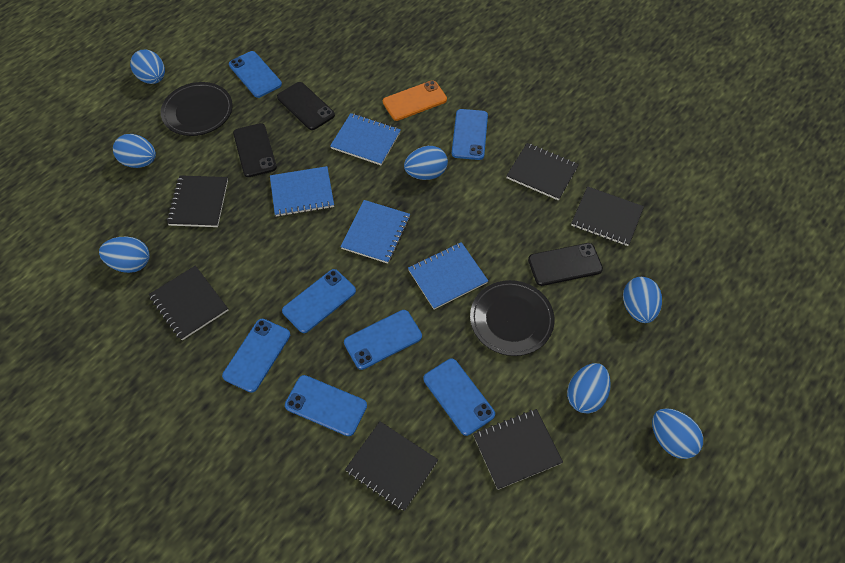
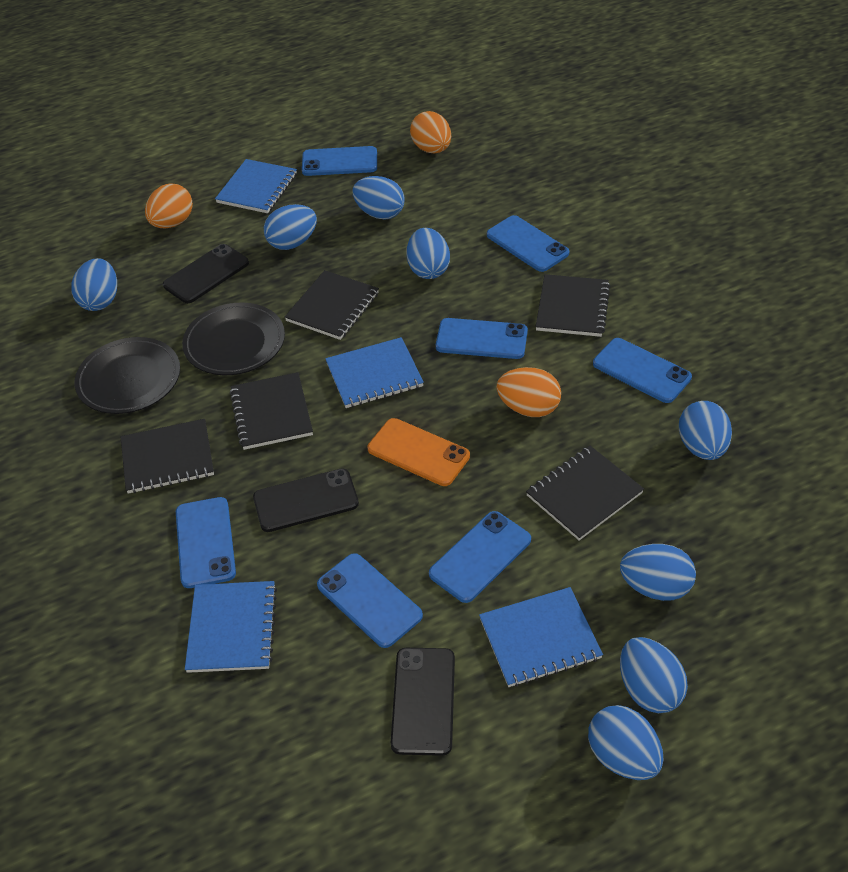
black notebook: [149,266,229,340] [167,175,228,227] [345,421,438,511] [473,409,563,490] [506,143,579,201] [571,186,644,246] = 6 -> [121,419,214,494] [230,372,313,450] [285,270,379,340] [526,446,644,541] [535,274,610,337] = 5
blue egg: [99,237,150,273] [113,134,156,168] [130,49,165,84] [404,146,448,180] [567,363,611,414] [623,277,662,323] [652,408,703,459] = 7 -> [71,258,117,311] [264,204,317,250] [353,176,404,219] [406,228,450,279] [588,705,663,780] [620,544,696,601] [620,637,688,713] [679,401,732,460] = 8
orange egg: none = 0 -> [145,184,193,228] [410,111,451,154] [497,367,561,417] = 3

